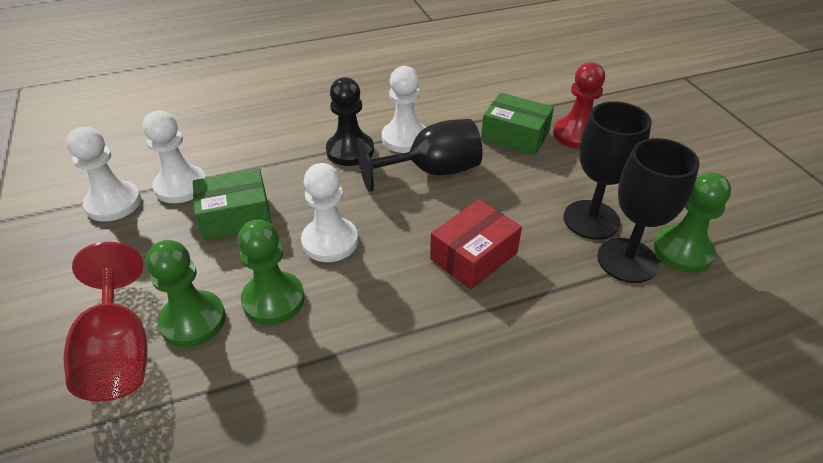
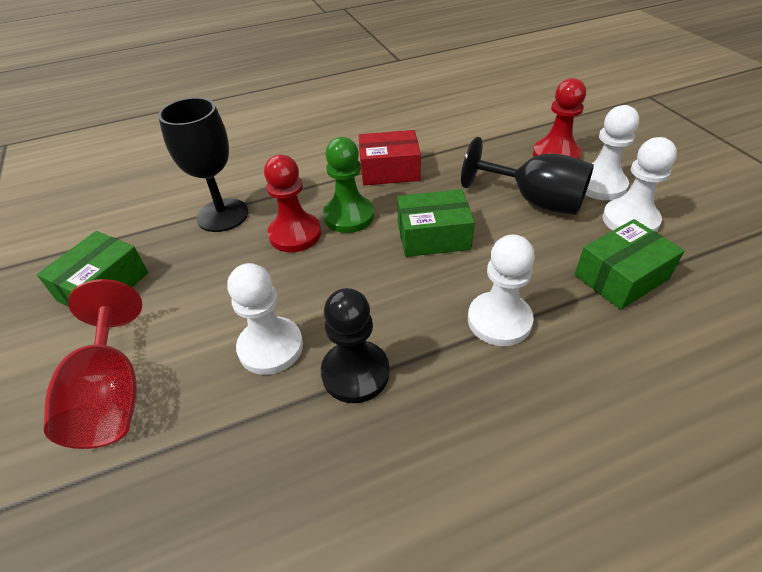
black goblet: [357,119,482,192] [564,101,652,240] [597,138,700,283] = 3 -> [158,97,248,232] [461,137,594,215] = 2
green box: [193,169,271,241] [481,93,554,156] = 2 -> [37,231,148,307] [397,189,475,257] [575,219,684,310] = 3
green pawn: [146,240,226,347] [238,220,305,325] [653,172,731,273] = 3 -> [323,137,374,233] = 1
red pawn: [553,62,605,149] = 1 -> [264,155,321,252] [533,78,586,159] = 2

